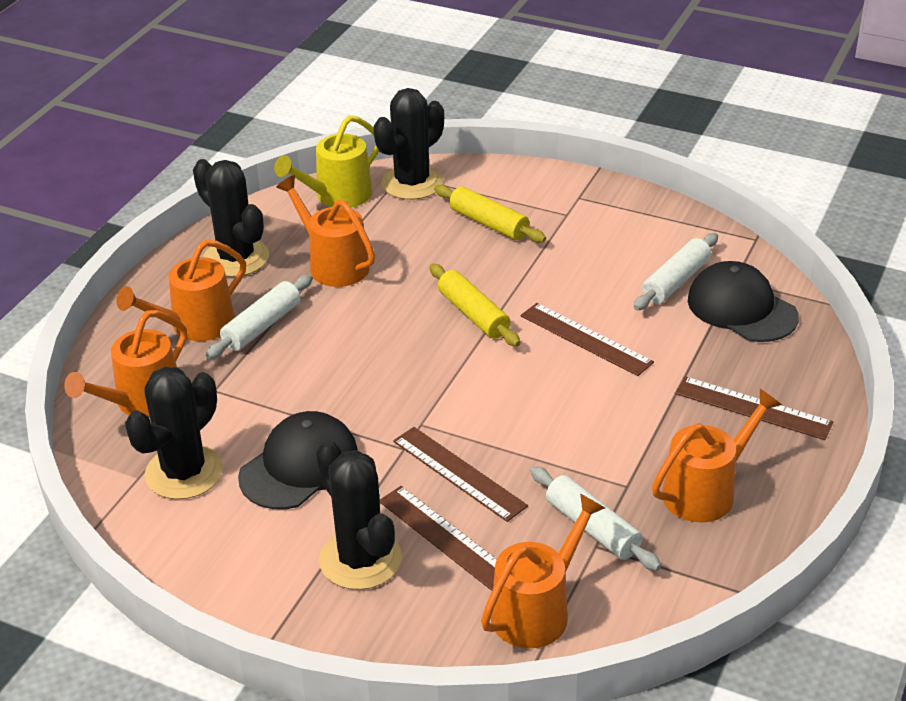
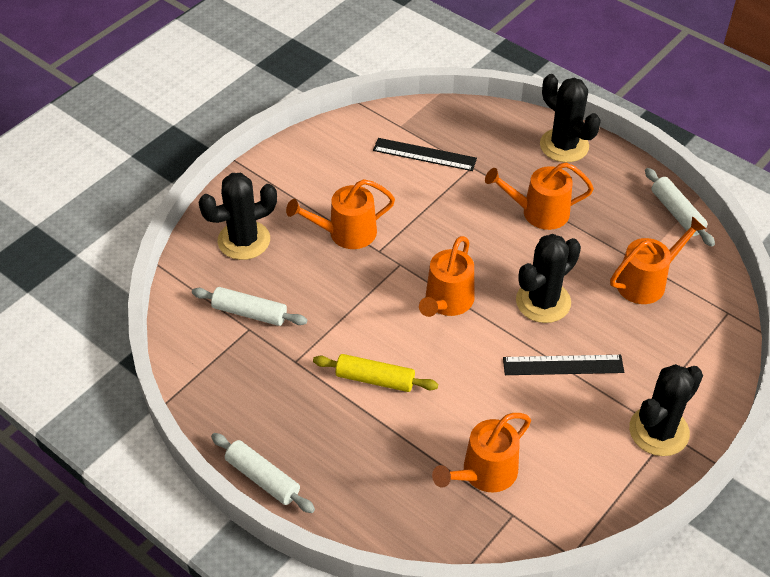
black cap: [238,411,358,509] [688,261,799,342] = 2 -> none = 0
black ruler: none = 0 -> [373,138,477,171] [503,355,624,375] = 2
brown ruler: [379,486,497,591] [393,427,528,522] [521,303,654,376] [675,376,833,440] = 4 -> none = 0
yellow rolling pin: [429,264,521,347] [434,184,546,243] = 2 -> [313,354,438,392] = 1
yellow watering can: [274,115,379,208] = 1 -> none = 0

